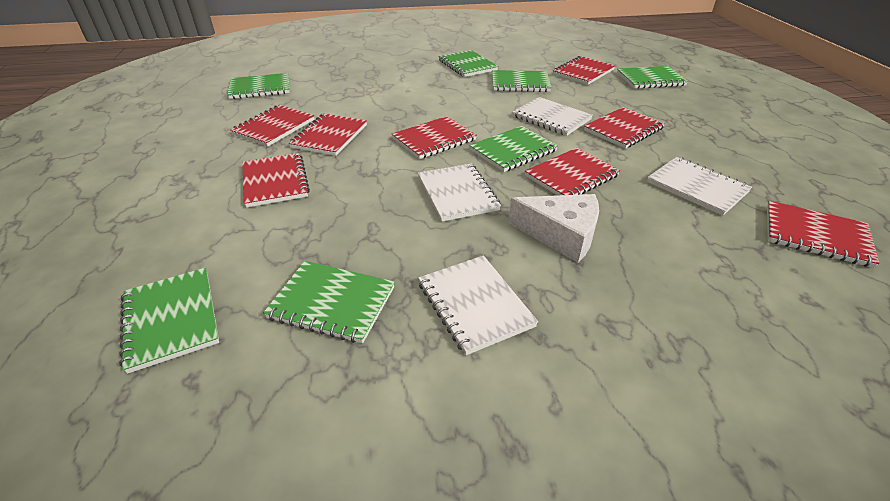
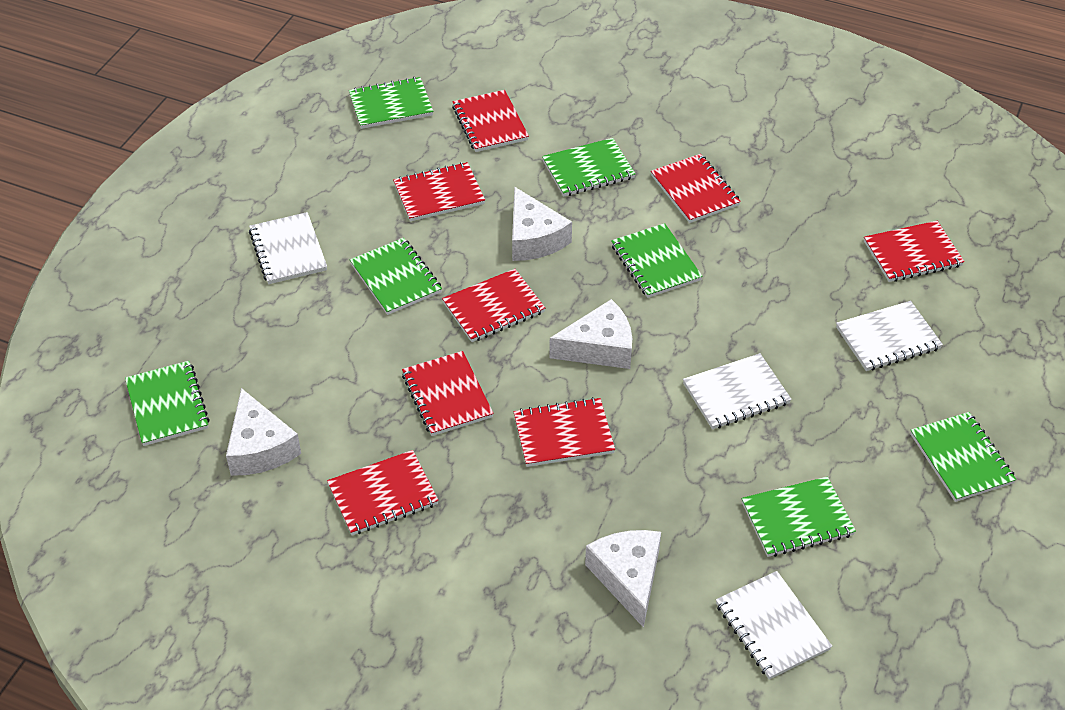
white cheese: [509,194,599,263] = 1 -> [226,388,301,476] [512,187,572,261] [549,299,632,369] [585,530,661,628] = 4

